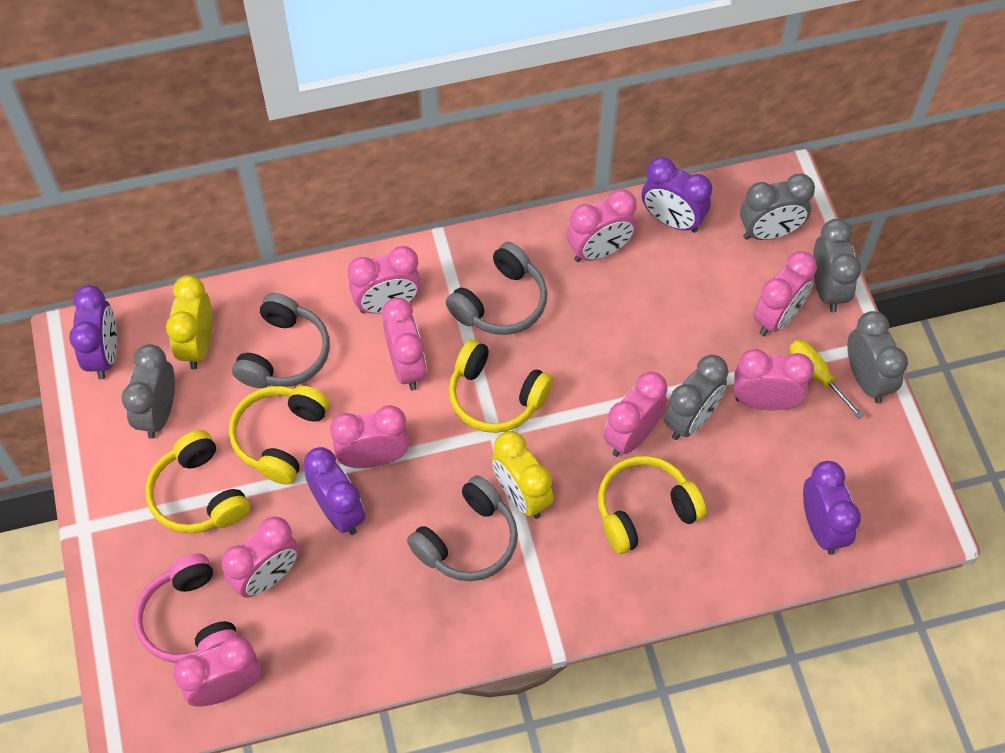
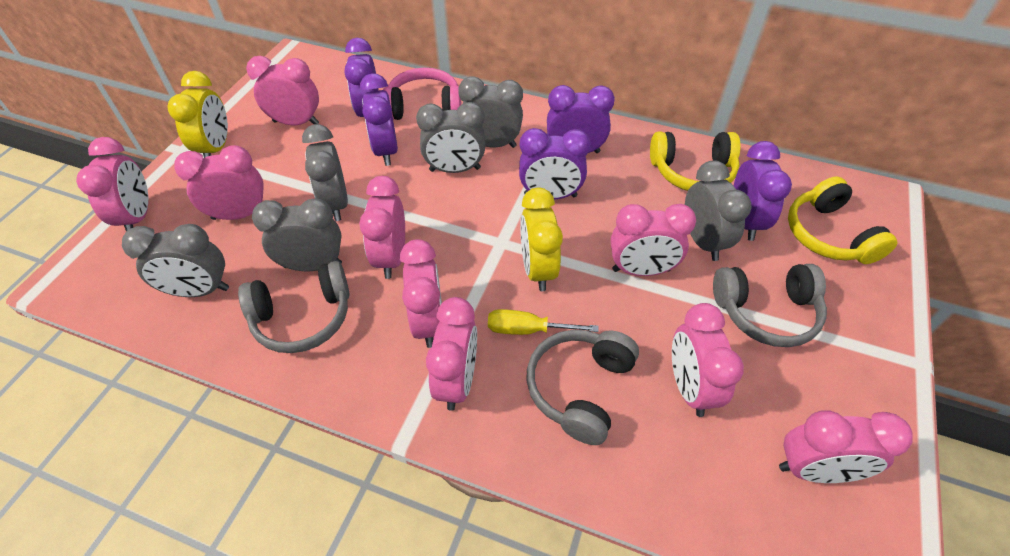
grey clock: [122,344,175,439] [664,355,728,440] [740,174,815,240] [813,219,861,312] [847,311,908,403] = 5 -> [122,224,229,297] [252,198,342,271] [302,124,348,221] [416,102,485,173] [458,76,523,148] [685,161,752,261] = 6
purple clock: [69,285,117,379] [303,447,365,535] [642,157,712,233] [803,461,861,555] = 4 -> [345,38,379,117] [360,73,398,166] [519,128,591,199] [547,85,615,153] [734,141,792,241] = 5
yellow headphones: [145,430,250,534] [229,385,329,485] [449,339,553,433] [598,456,706,554] = 4 -> [650,132,740,191] [788,176,897,264] = 2

